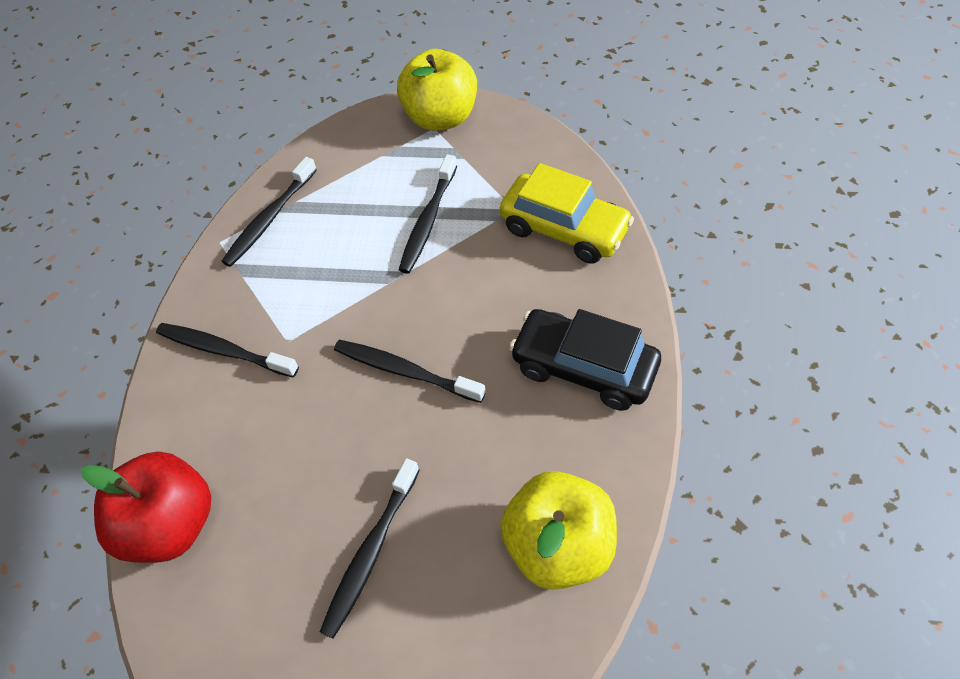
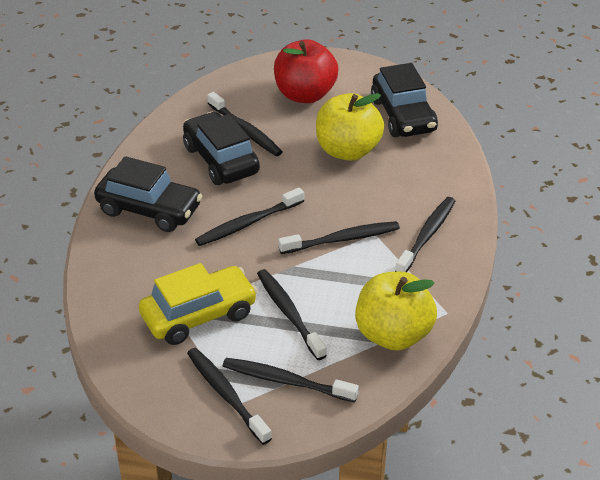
black car: [509,309,661,411] = 1 -> [94,156,202,232] [183,112,260,185] [371,63,438,137] = 3
black toothbrush: [156,323,299,378] [221,157,317,267] [320,458,420,639] [334,340,486,403] [399,154,457,274] = 5 -> [187,348,272,445] [195,187,304,246] [207,92,283,156] [223,358,359,402] [257,269,327,360] [278,221,400,254] [395,197,455,272] = 7

